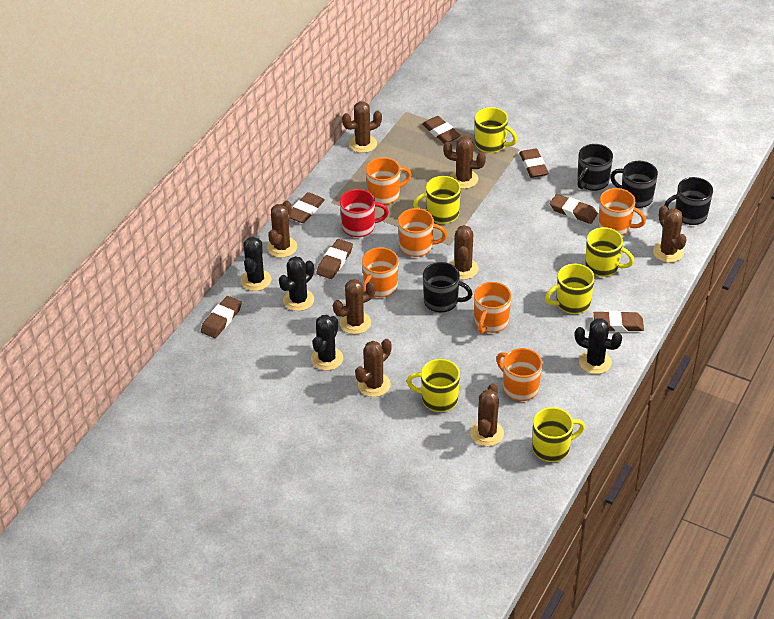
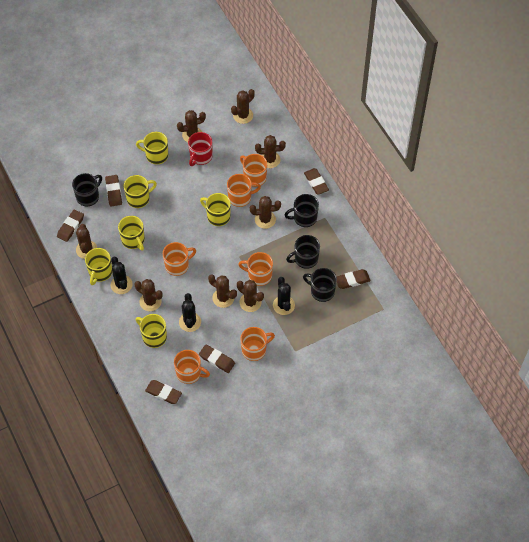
black cactus: [241,237,272,291] [279,256,314,311] [311,315,343,370] [575,318,622,374] = 4 -> [111,257,133,294] [179,293,201,332] [273,277,295,315] = 3
brown eraser: [201,296,242,338] [290,192,325,223] [316,239,353,279] [422,116,461,144] [519,148,549,178] [550,194,598,224] [594,311,644,332] = 7 -> [57,209,84,242] [105,175,122,206] [145,380,182,404] [199,344,235,373] [304,168,329,195] [337,269,371,289] = 6

